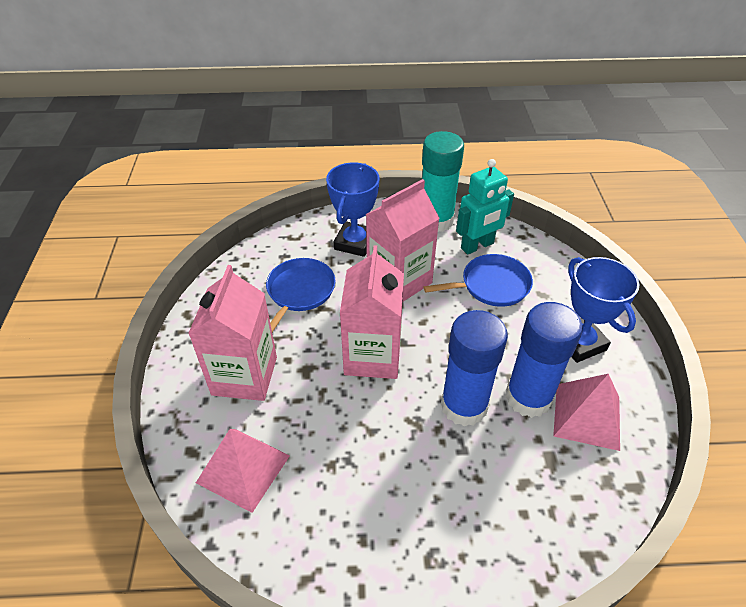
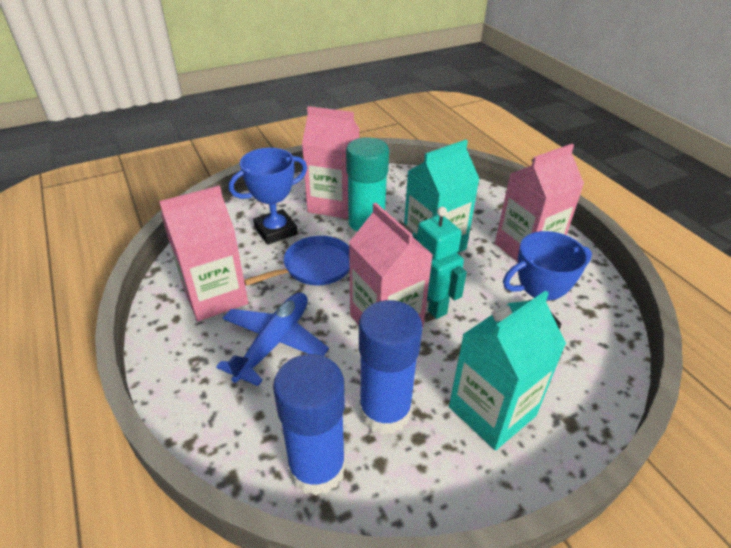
blue pan: [266,258,336,332] [424,254,533,307] = 2 -> [244,236,350,286] = 1
blue plane: none = 0 -> [216,293,329,386] = 1
pink carton: [188,265,277,401] [340,245,404,379] [366,179,440,301] = 3 -> [159,186,248,321] [302,106,359,219] [349,203,433,327] [495,144,584,262] = 4
pink pyramid: [196,429,290,513] [553,374,620,451] = 2 -> none = 0
turquoise carton: none = 0 -> [404,139,479,253] [449,290,566,450] = 2

